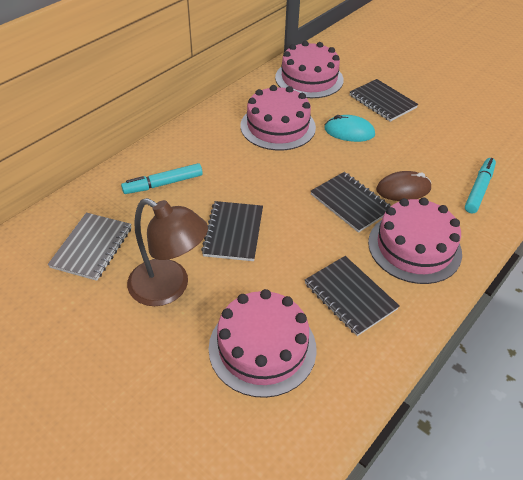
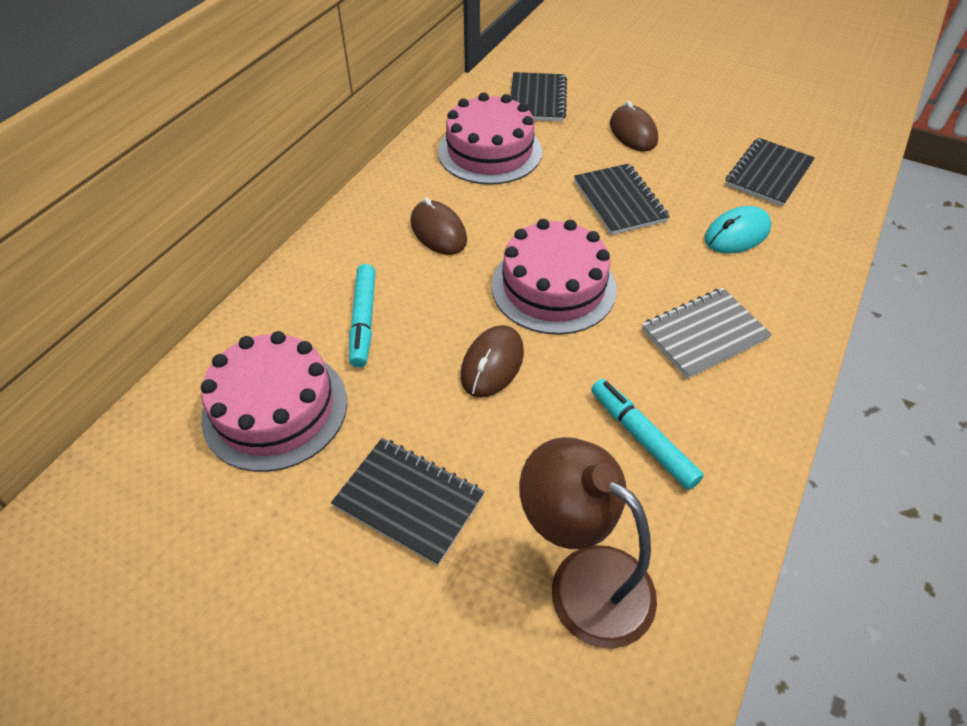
brown mouse: [376,171,431,201] = 1 -> [411,198,467,255] [461,325,524,398] [610,101,658,152] = 3
pink cake: [209,289,317,398] [241,85,316,150] [275,41,344,98] [368,198,462,284] = 4 -> [201,331,347,472] [438,92,542,185] [491,219,617,335] = 3

